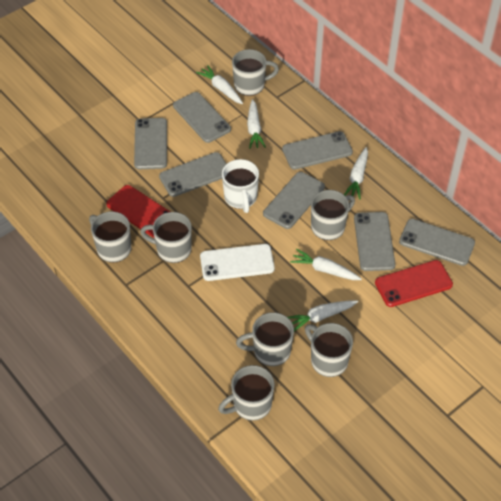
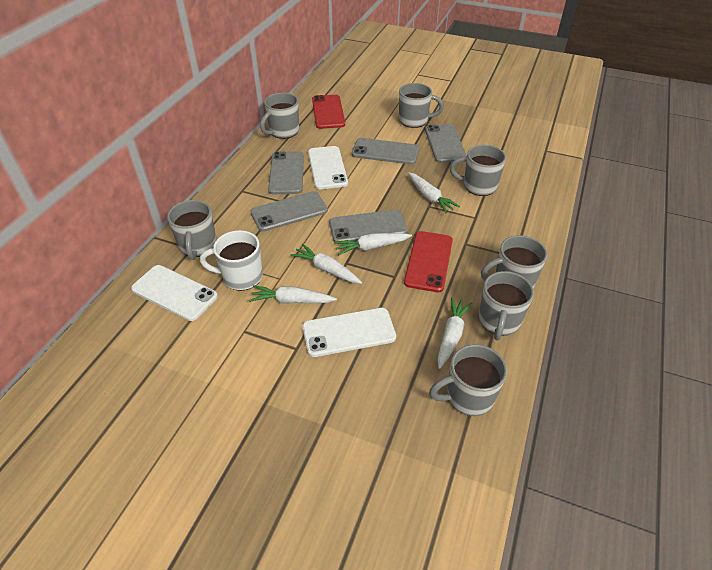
grey phone: [134,118,167,169] [159,152,227,197] [173,92,231,143] [263,172,325,229] [282,131,353,170] [354,212,395,271] [399,219,475,266] = 7 -> [250,191,328,232] [268,151,304,194] [329,210,408,242] [352,138,419,165] [425,124,467,163] = 5
white phone: [200,244,275,281] = 1 -> [131,265,218,321] [302,308,396,357] [308,146,348,189] = 3

